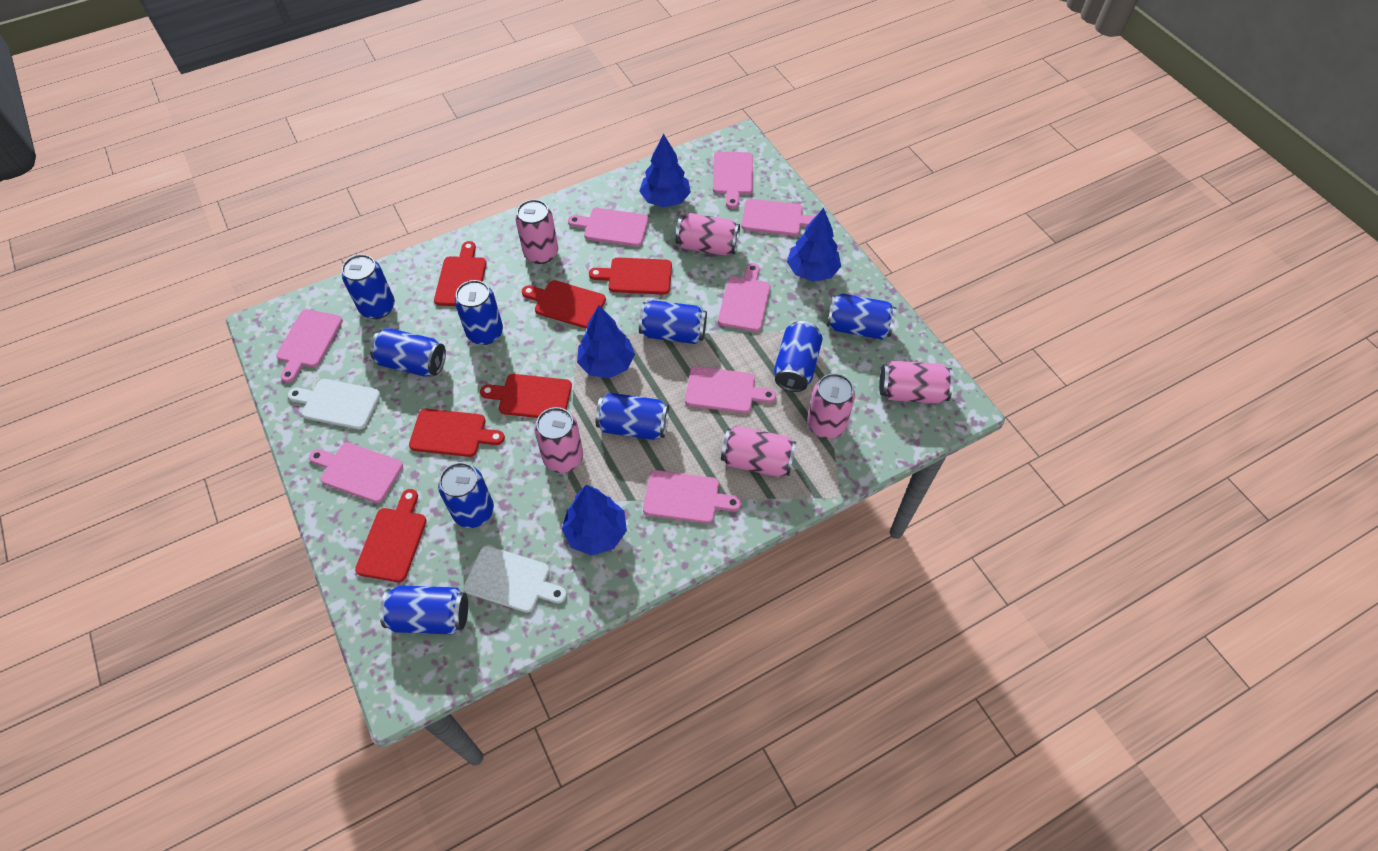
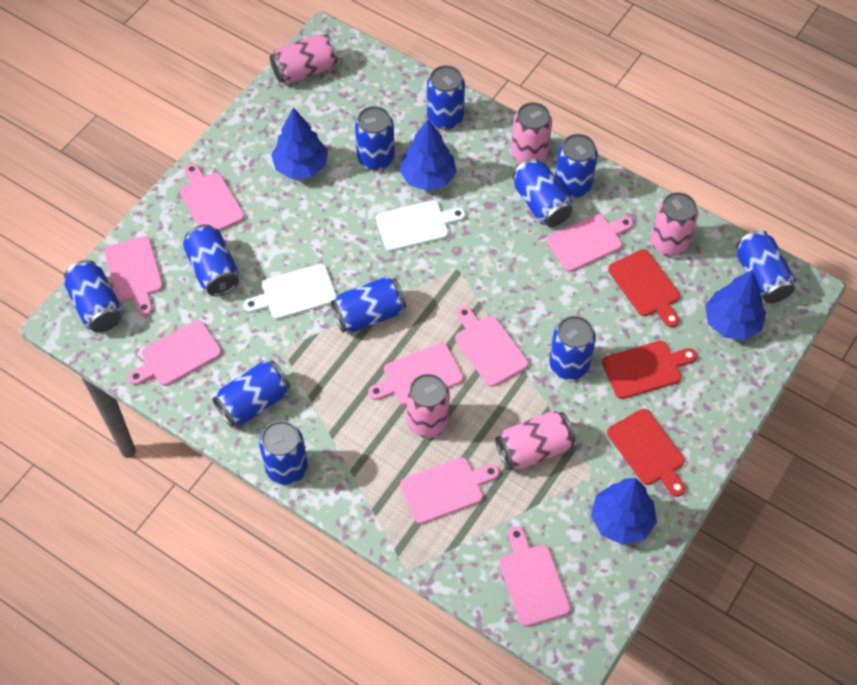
blue can: [342,254,395,319] [370,328,446,377] [380,585,468,634] [438,462,494,528] [455,280,503,345] [596,392,669,440] [639,300,707,344] [774,321,823,392] [827,294,897,340] = 9 -> [64,260,122,333] [183,224,239,296] [212,361,290,427] [259,421,308,485] [331,277,406,333] [355,106,395,171] [427,65,465,130] [512,158,573,227] [549,316,596,380] [555,134,598,198] [736,230,796,303] = 11
pink can: [515,199,558,264] [535,407,583,473] [675,212,740,256] [721,426,796,477] [807,373,855,439] [879,360,954,404] = 6 -> [270,34,338,84] [406,374,450,438] [495,410,575,470] [511,102,552,164] [651,192,698,256] = 5
red cutting board: [355,489,427,582] [409,409,505,457] [434,241,487,306] [480,374,572,418] [522,280,606,329] [589,257,672,295] = 6 -> [602,341,697,399] [607,409,686,497] [608,249,680,327] = 3

